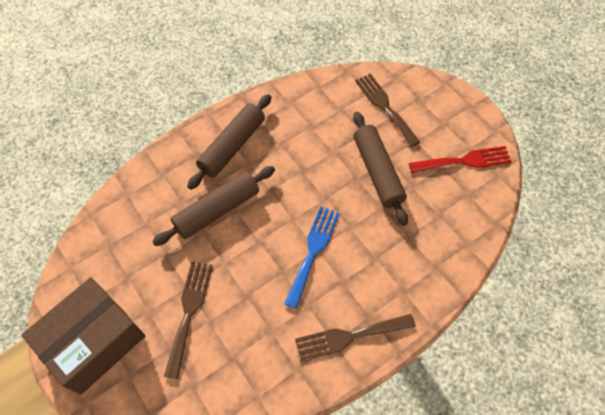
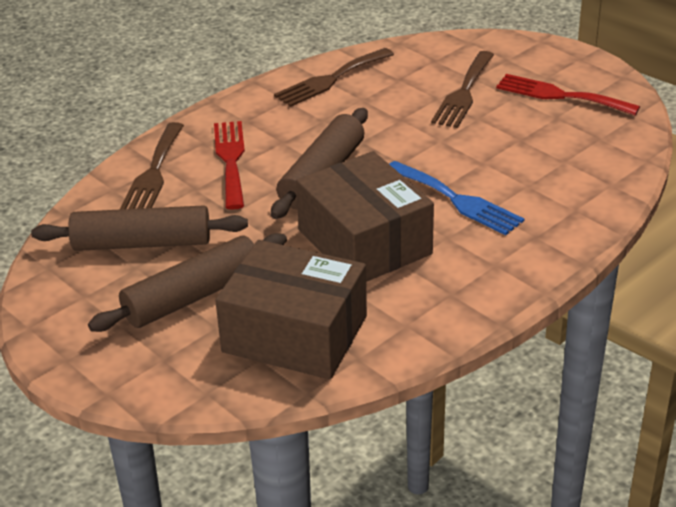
brown box: [21,277,145,395] = 1 -> [215,240,367,379] [296,151,434,282] = 2
red fork: [409,146,512,173] = 1 -> [214,121,245,210] [496,74,640,115] = 2

